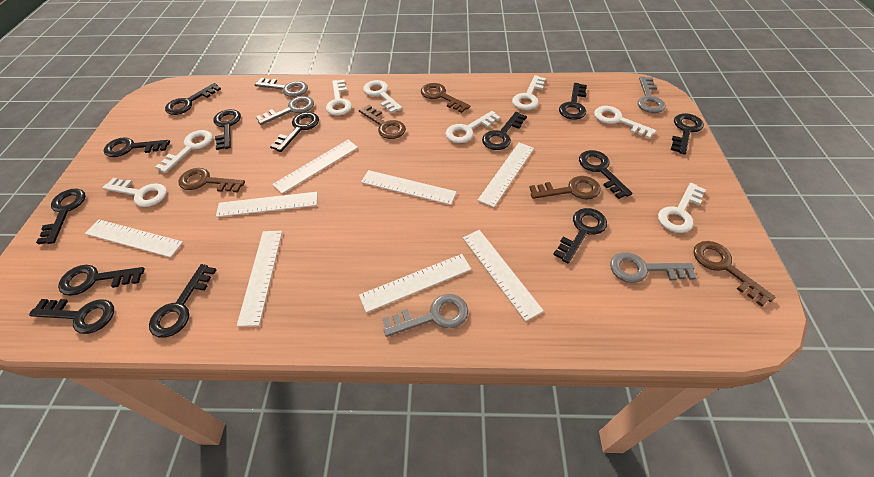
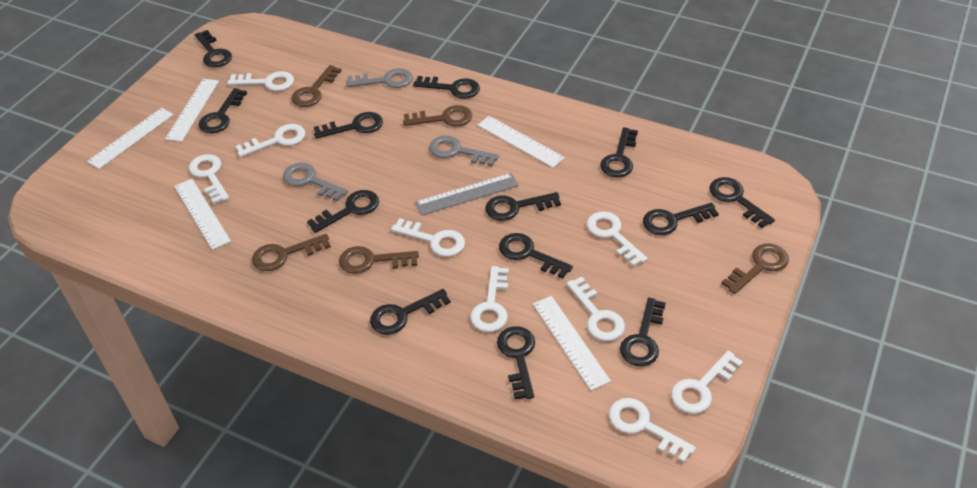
grey key: [254,78,308,97] [256,96,314,125] [383,294,468,337] [610,252,696,283] [637,76,666,113] = 5 -> [283,163,348,201] [346,68,413,88] [429,135,499,166] = 3
grey ruler: none = 0 -> [415,173,519,215] = 1
white key: [102,178,167,207] [155,130,213,173] [326,80,352,116] [363,80,403,113] [445,111,500,143] [512,75,546,110] [594,106,656,139] [658,183,706,233] = 8 -> [189,154,229,204] [227,71,294,91] [236,124,306,157] [391,218,465,257] [470,266,509,332] [566,277,625,341] [587,211,648,267] [609,398,696,463] [671,351,743,414] = 9
white ruler: [85,220,183,258] [216,192,318,217] [237,231,282,327] [272,140,358,194] [359,254,471,313] [361,170,457,205] [463,230,544,321] [477,143,534,207] = 8 -> [87,108,174,169] [165,79,219,142] [174,179,231,250] [477,116,565,168] [533,296,611,391] = 5

